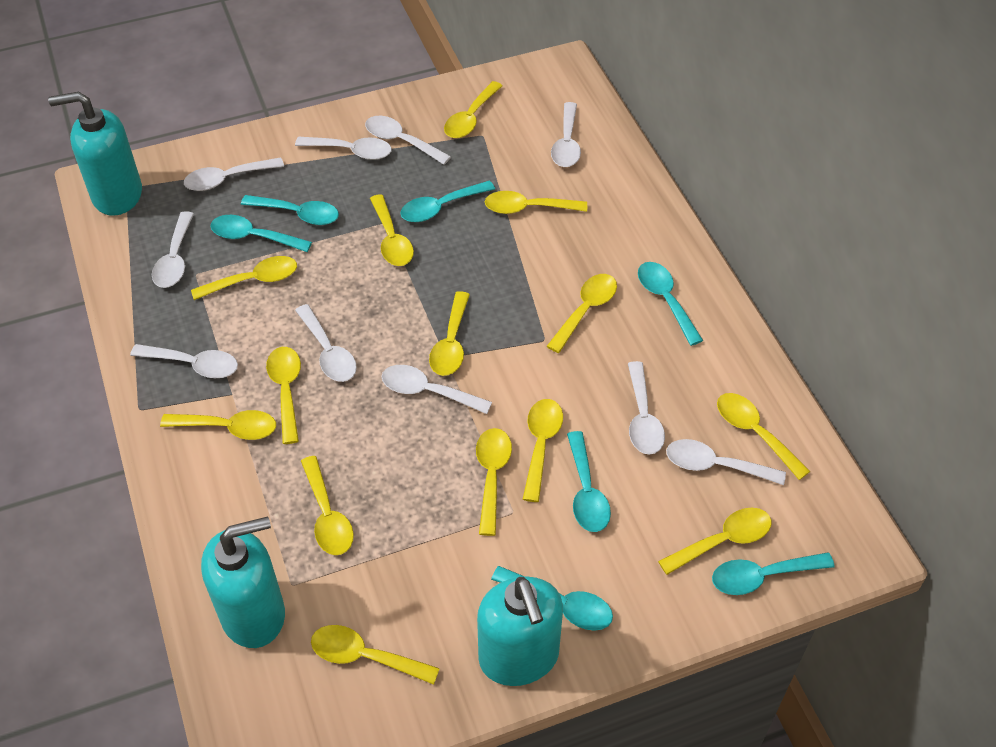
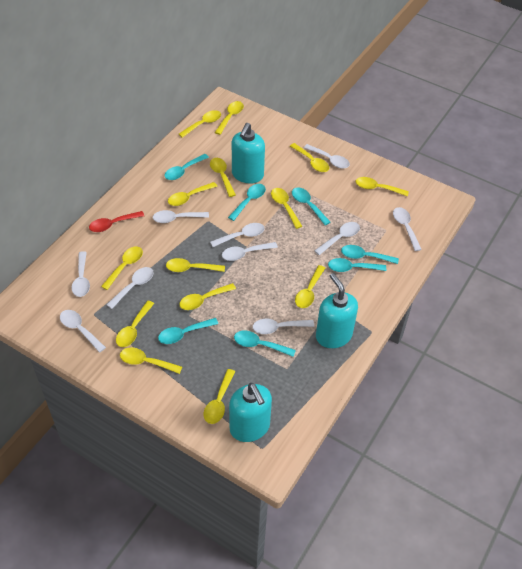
red spoon: none = 0 -> [89,211,144,232] = 1

